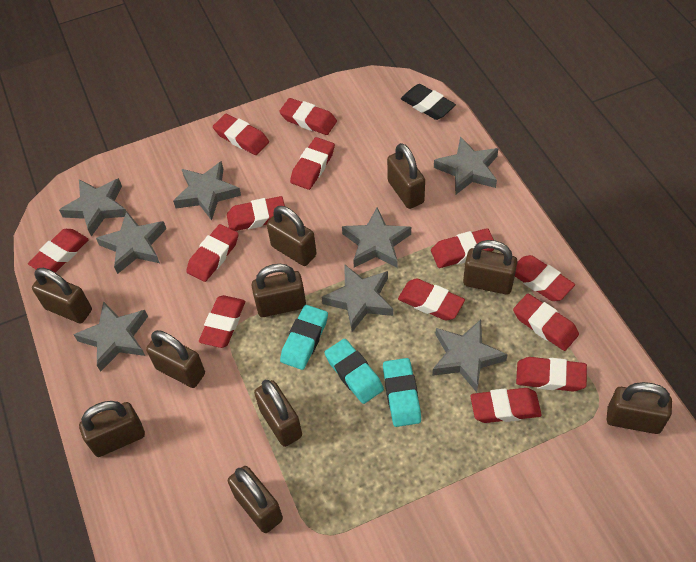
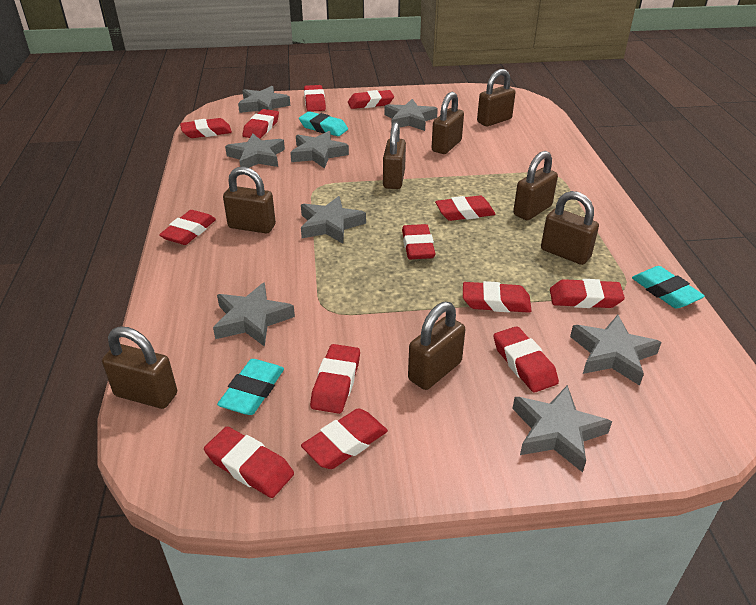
black eraser: [401,84,456,120] = 1 -> none = 0
brown padlock: [32,268,92,324] [79,401,145,457] [146,330,205,388] [228,466,283,533] [251,264,306,317] [254,380,302,447] [267,206,317,266] [387,143,425,209] [463,240,517,295] [607,382,672,434] = 10 -> [102,327,177,409] [223,167,276,234] [383,122,406,189] [408,302,465,390] [431,92,464,154] [477,69,516,126] [513,151,558,220] [541,191,599,265] = 8

